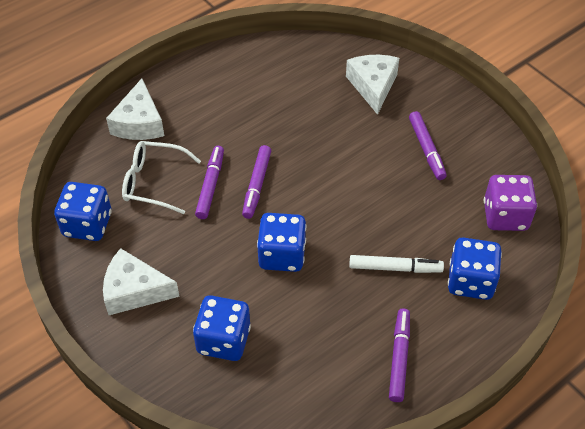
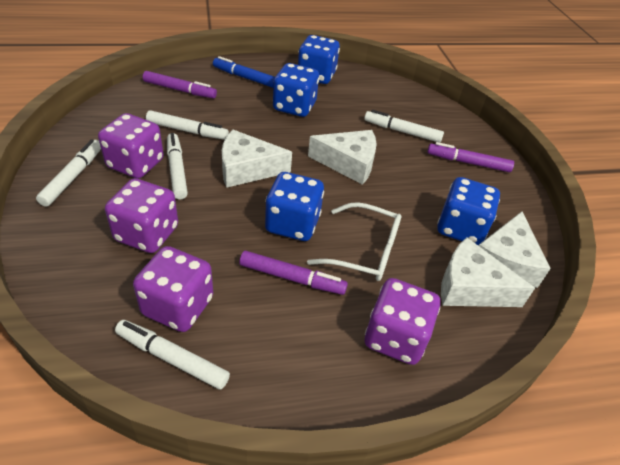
blue marker: none = 0 -> [213,56,275,88] = 1
purple dice: [484,175,537,231] = 1 -> [98,113,164,179] [105,178,178,253] [133,246,213,332] [365,278,440,365] = 4
purple marker: [195,146,224,219] [242,145,271,219] [389,308,410,402] [409,111,447,180] = 4 -> [143,71,217,98] [239,251,348,295] [427,142,514,172] = 3
white cheese: [103,248,180,315] [106,78,164,140] [346,55,399,115] = 3 -> [222,129,292,188] [308,130,377,185] [441,237,535,307] [479,211,551,288] = 4
white marker: [349,255,444,273] = 1 -> [36,139,101,207] [115,320,230,390] [146,110,229,140] [167,133,188,199] [364,110,444,143] = 5

